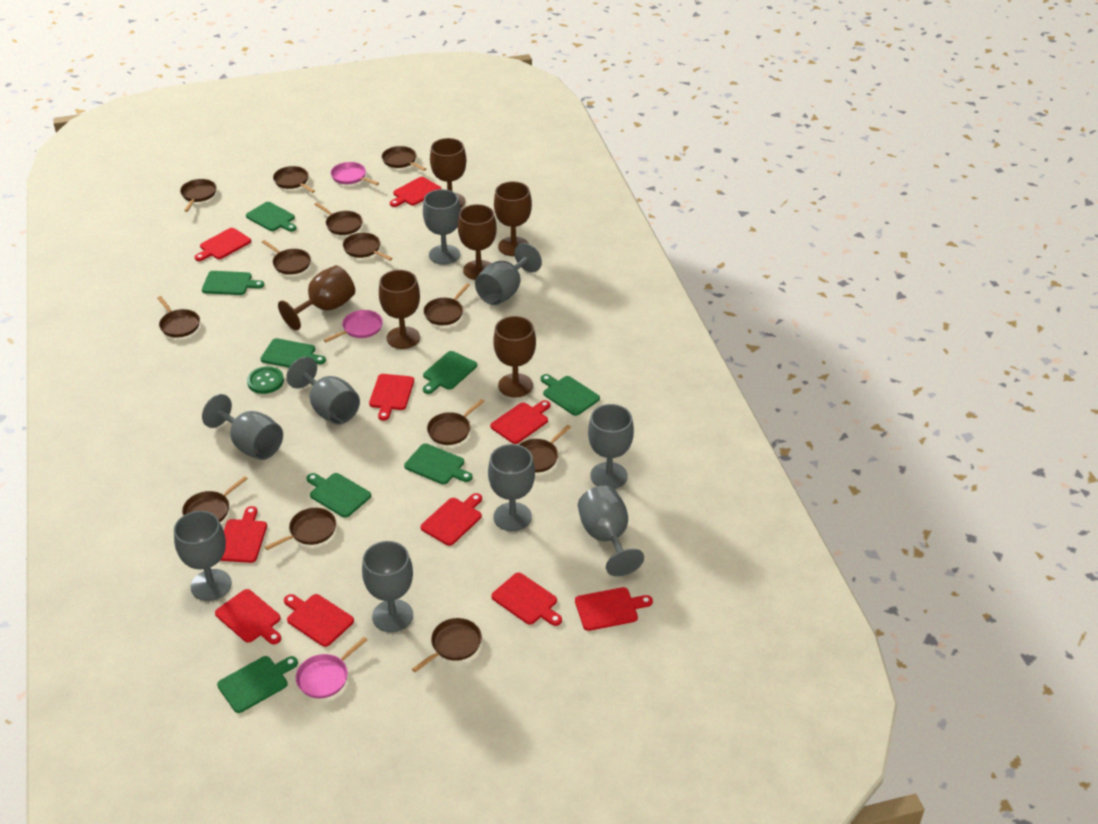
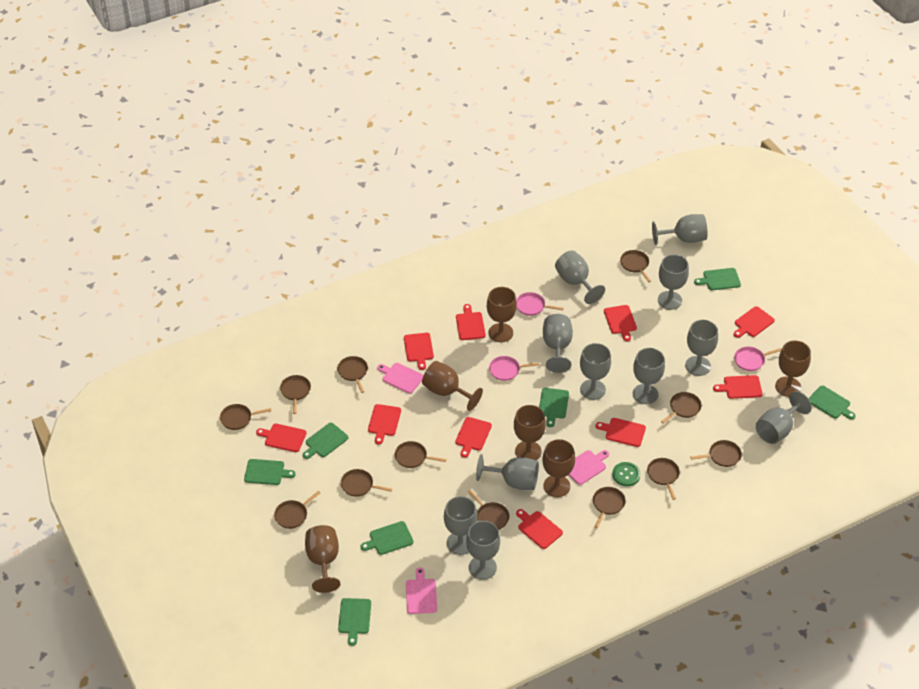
brown pan: [157,296,200,338] [180,179,216,212] [182,476,248,522] [262,240,311,275] [265,508,336,550] [273,166,315,193] [314,202,363,235] [343,233,393,261] [382,146,426,171] [412,618,482,672] [423,283,470,325] [427,399,485,445] [519,425,571,473] = 13 -> [220,404,271,430] [274,491,321,529] [280,375,311,414] [337,356,368,393] [340,469,392,497] [395,441,446,468] [468,490,509,530] [593,487,626,528] [620,250,651,282] [647,458,680,500] [661,392,702,424] [690,440,742,467] = 12
green cutting board: [202,271,264,295] [217,656,298,713] [246,202,297,232] [260,338,326,368] [307,473,371,518] [404,443,472,484] [423,351,477,394] [541,374,600,416] = 8 -> [244,459,296,485] [303,423,348,459] [338,598,371,646] [361,521,413,555] [539,388,569,427] [694,268,741,290] [808,386,856,420] = 7
grey goblet: [174,511,232,601] [202,394,283,460] [286,357,360,425] [362,541,413,633] [423,189,461,264] [475,243,542,305] [488,444,535,531] [578,486,644,576] [588,404,634,489] = 9 -> [444,496,477,555] [466,521,500,580] [476,454,539,490] [543,314,573,373] [555,250,605,304] [580,343,611,400] [633,348,665,404] [652,214,708,245] [658,255,689,310] [685,320,718,376] [756,391,812,444] = 11
pink cutting board: none = 0 -> [377,363,424,394] [406,568,437,614] [569,450,609,485] = 3

